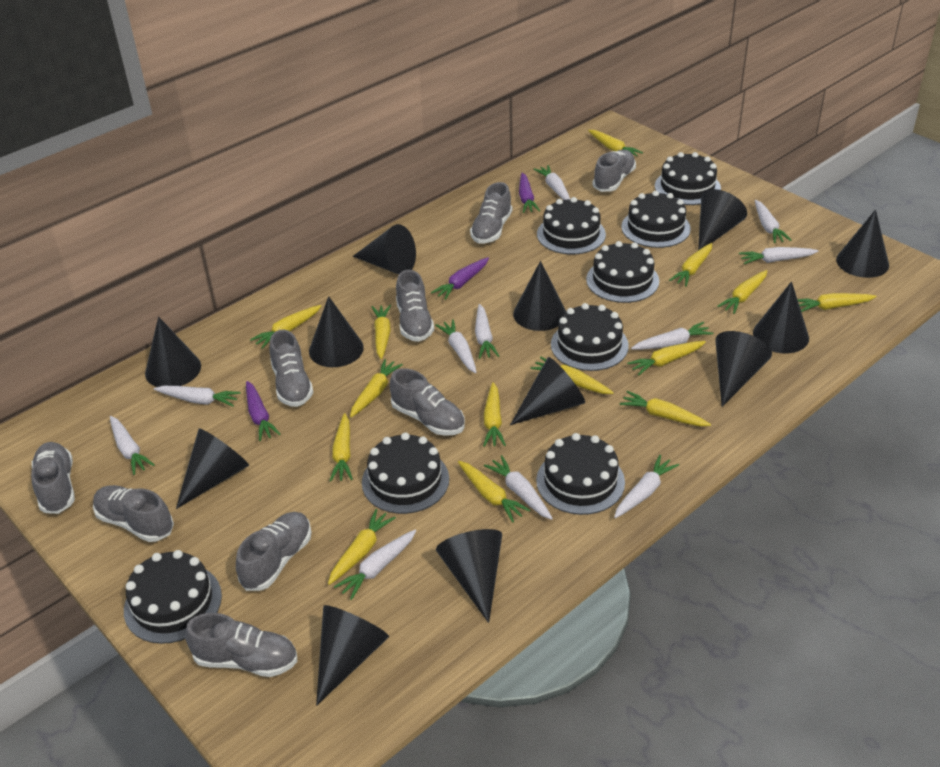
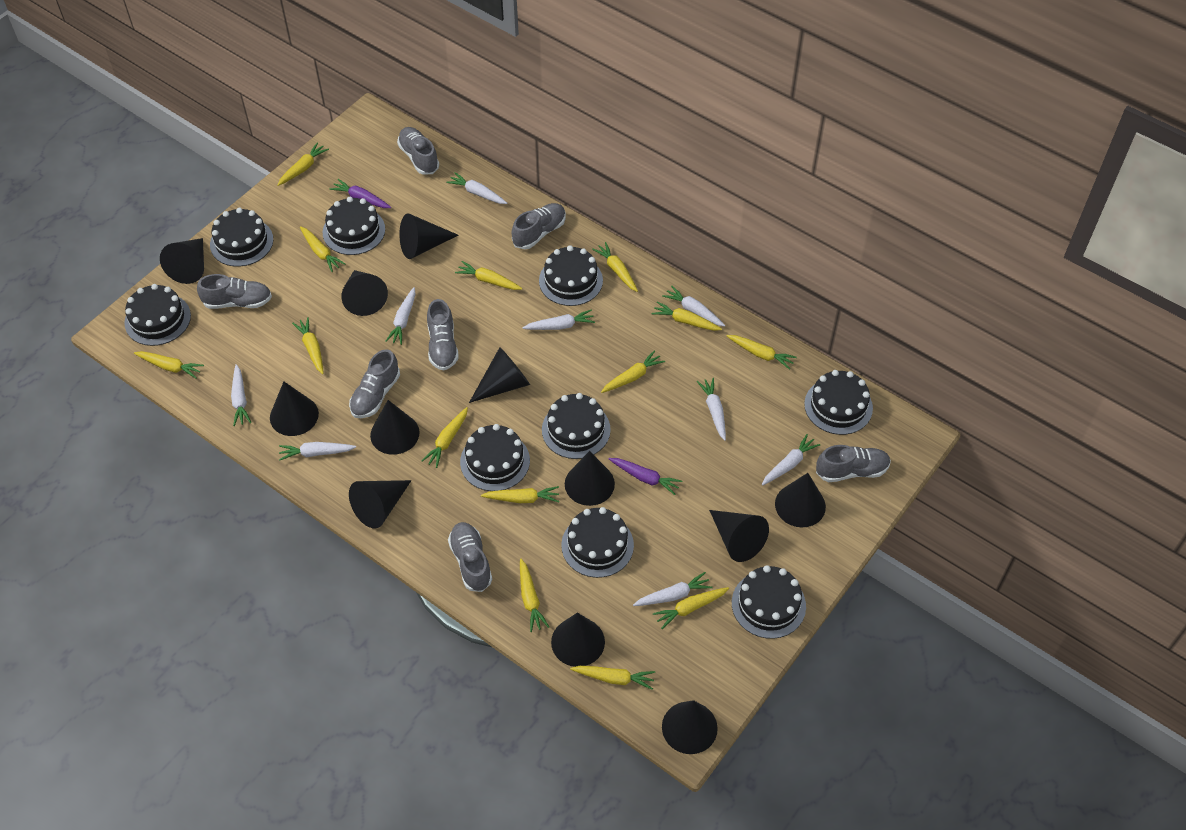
black cake: [124,550,222,644] [362,433,449,514] [536,433,625,515] [537,197,606,254] [551,303,629,371] [586,241,659,303] [621,191,691,248] [655,152,721,205] = 8 -> [124,284,191,346] [210,208,273,267] [323,197,385,255] [460,424,530,491] [539,245,603,306] [542,393,611,459] [561,507,634,578] [732,565,806,639] [804,370,873,435] = 9
grey shoe: [31,442,75,514] [93,485,174,542] [185,613,297,677] [236,512,312,591] [269,329,314,407] [390,368,465,436] [396,270,434,342] [470,182,512,244] [592,150,636,192] = 9 -> [197,274,272,309] [349,349,400,418] [397,127,439,175] [427,299,459,371] [448,522,492,592] [512,203,566,249] [816,445,891,482] = 7
purple carrot: [246,381,281,441] [431,257,489,300] [519,173,540,213] = 3 -> [330,179,391,208] [609,458,682,495] = 2
white carrot: [110,416,155,475] [154,386,240,407] [334,530,416,600] [435,319,477,373] [475,304,499,359] [484,455,553,520] [533,165,570,200] [614,455,679,518] [631,322,713,350] [739,247,818,264] [755,200,792,243] = 11 -> [231,364,252,426] [279,442,356,461] [385,287,416,345] [446,172,507,204] [522,309,595,330] [633,572,713,606] [662,286,725,327] [697,378,726,441] [762,434,820,485] = 9

